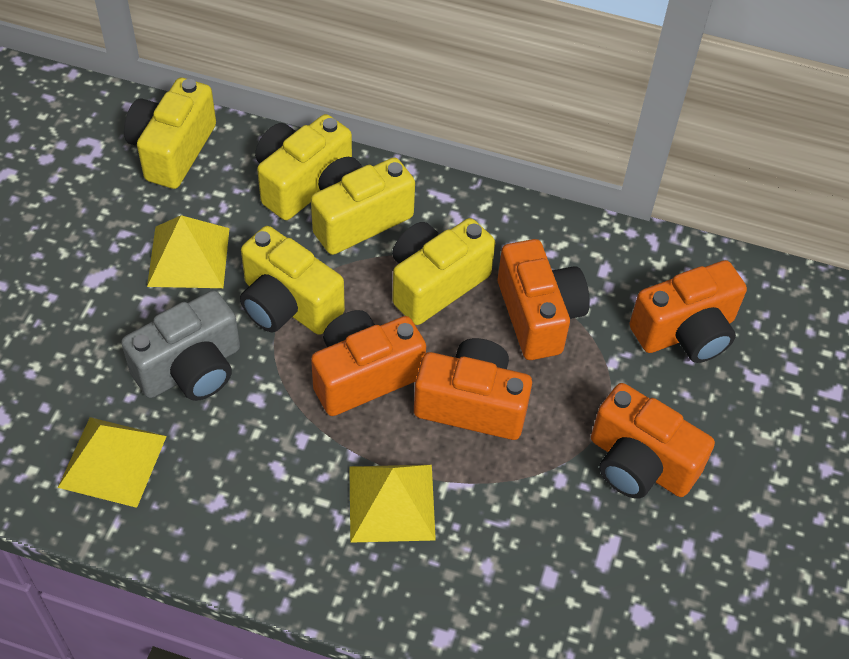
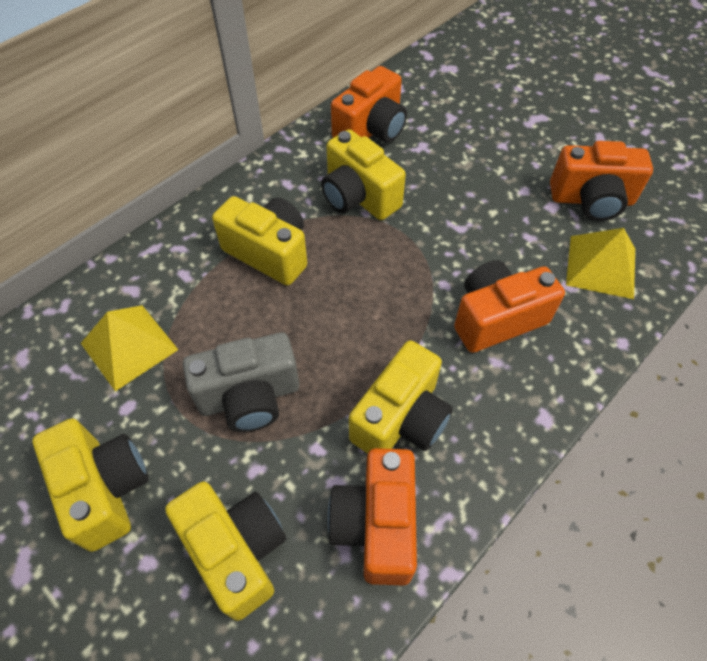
orange camera: [311,310,426,416] [414,338,532,440] [498,239,590,360] [591,383,715,499] [629,260,747,363] = 5 -> [327,448,417,585] [331,66,407,142] [454,260,565,353] [550,141,653,221] = 4
yellow pyramid: [58,417,167,508] [147,215,229,288] [349,465,436,543] = 3 -> [81,305,178,391] [566,228,635,299] = 2

